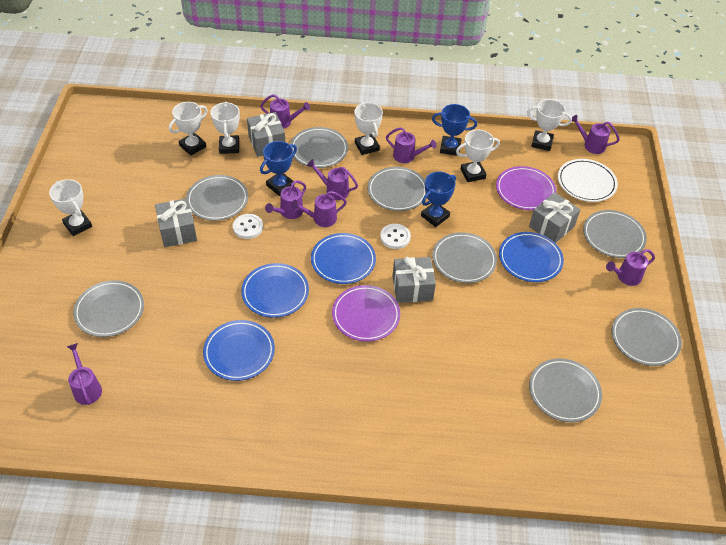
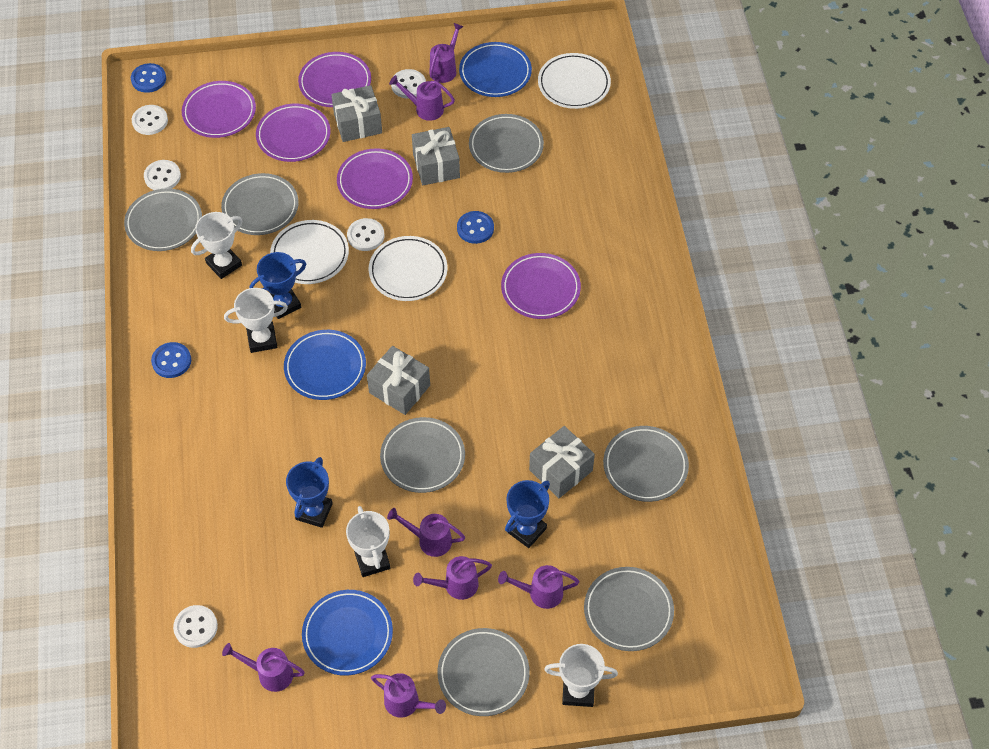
blue button: none = 0 -> [131,63,166,93] [151,342,191,378] [457,211,494,244] = 3
blue plate: [203,320,275,381] [241,263,309,318] [311,233,376,284] [499,232,564,282] = 4 -> [284,330,366,400] [302,590,393,676] [459,42,532,97] = 3
grey plate: [73,280,144,337] [186,175,248,221] [290,127,348,168] [368,167,426,211] [432,232,497,283] [529,358,602,422] [583,210,647,258] [612,308,682,366] = 8 -> [124,188,202,251] [221,173,299,235] [380,417,465,493] [438,628,530,716] [469,114,544,173] [584,567,674,651] [603,426,689,502] = 7
purple plate: [332,285,400,342] [496,166,556,210] = 2 -> [182,81,256,138] [256,103,330,162] [298,52,371,107] [337,148,413,209] [501,253,581,319] = 5
purple watering can: [67,343,102,405] [260,94,310,129] [265,180,306,219] [291,191,347,227] [307,159,358,200] [386,127,436,163] [572,115,620,154] [606,249,655,286] = 8 -> [222,643,305,692] [371,673,446,718] [387,508,465,557] [389,75,455,121] [413,556,492,600] [429,23,464,83] [498,565,579,609] = 7
white button: [233,214,263,239] [380,224,411,249] = 2 -> [132,105,168,135] [144,160,181,190] [173,605,218,648] [347,218,384,251] [391,69,426,98] = 5
white plate: [558,159,618,202] = 1 -> [270,220,349,284] [369,236,448,301] [538,53,611,109] = 3
white trophy: [49,179,92,236] [169,102,207,156] [210,102,240,154] [354,102,383,155] [456,130,500,182] [527,99,572,151] = 6 -> [191,212,242,279] [224,288,288,353] [346,506,391,577] [544,644,618,707] = 4

